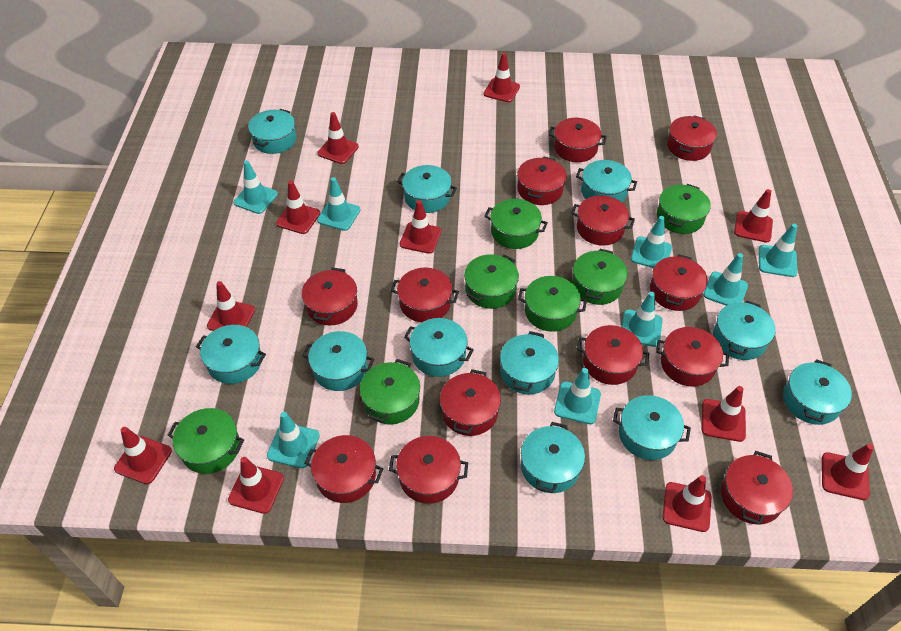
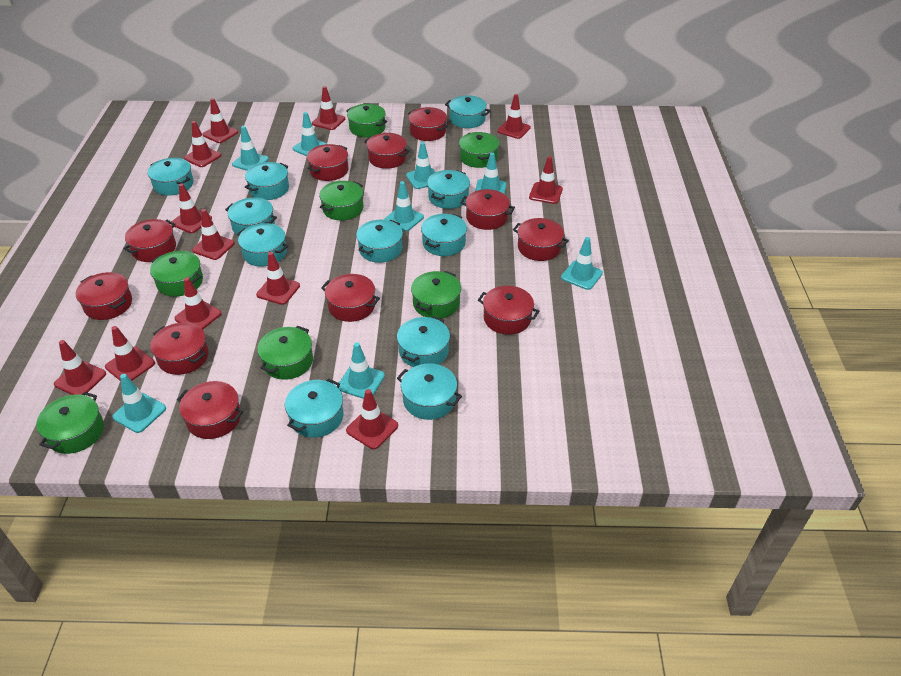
red pot: [302,267,358,325] [305,435,383,503] [389,436,468,504] [391,267,459,323] [440,369,501,436] [517,156,567,205] [549,118,607,162] [571,195,635,245] [577,325,650,385] [650,254,708,311] [656,327,729,387] [667,116,717,161] [721,451,793,525] = 13 -> [76,272,132,320] [123,219,176,262] [150,322,209,375] [177,381,243,439] [307,144,348,181] [321,274,380,322] [364,133,410,169] [408,107,448,141] [460,189,515,230] [478,286,539,335] [513,218,569,261] = 11
red traffic cone: [114,427,172,484] [207,281,255,331] [228,457,284,514] [276,181,320,234] [317,112,359,164] [400,200,441,254] [484,53,520,102] [663,475,712,532] [702,386,746,442] [734,189,773,243] [822,443,874,500] = 11 -> [54,340,106,395] [105,326,155,381] [171,183,212,233] [175,277,222,330] [184,121,221,167] [192,209,235,260] [203,98,238,143] [256,252,300,305] [312,86,345,130] [346,389,398,449] [497,94,531,139] [529,156,563,204] = 12

